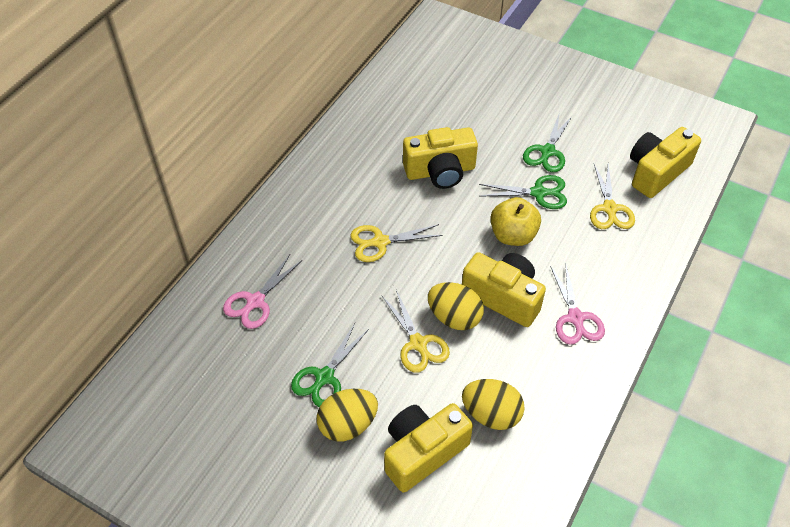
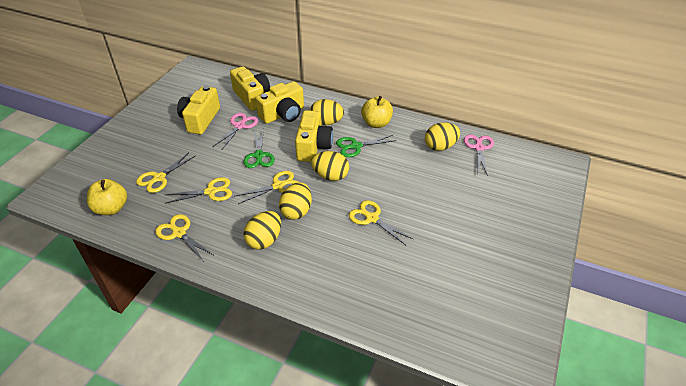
green scissors: [291,323,369,407] [479,175,567,209] [523,112,573,172] = 3 -> [243,128,275,168] [336,135,397,157] = 2
yellow apple: [490,197,541,246] = 1 -> [87,179,127,215] [361,96,393,128] = 2
yellow egg: [317,389,378,441] [428,282,484,330] [462,379,525,430] = 3 -> [244,211,281,249] [279,182,312,220] [309,99,344,125] [311,151,349,181] [425,122,460,151] = 5
yellow scissors: [350,224,443,262] [382,290,450,373] [590,164,635,229] = 3 -> [136,152,195,193] [155,214,213,262] [165,177,232,204] [236,171,298,204] [349,200,413,245] = 5

